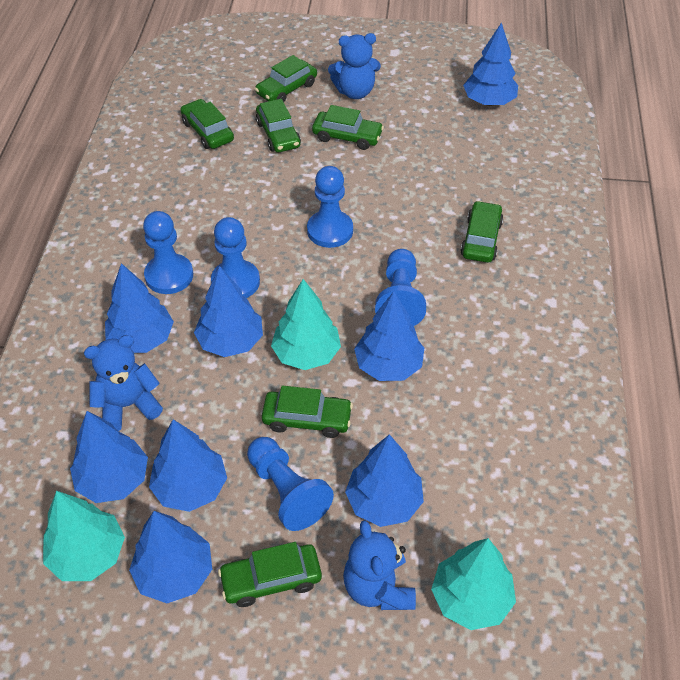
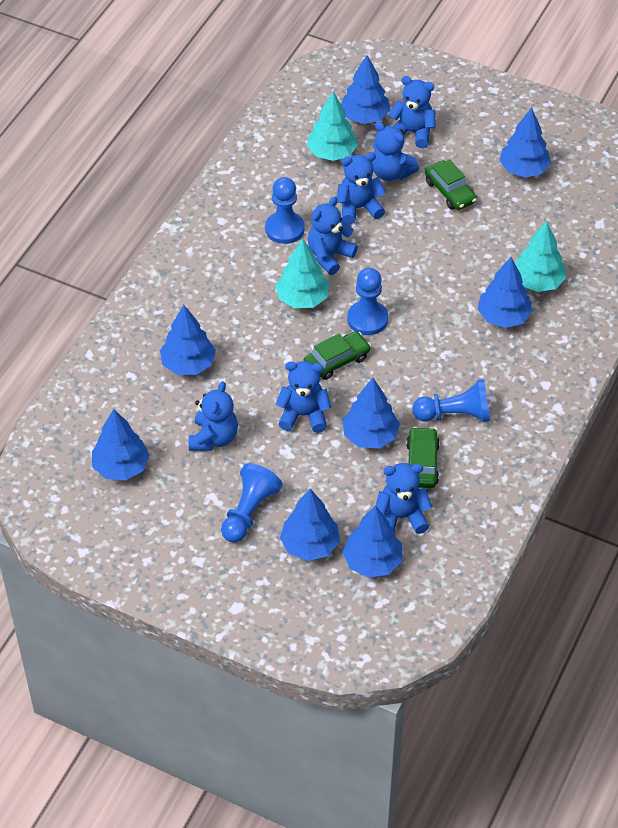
blue pawn: [143,211,193,294] [211,217,260,298] [247,437,334,531] [307,166,353,248] [375,249,426,326] = 5 -> [221,463,283,543] [265,177,305,244] [347,268,388,335] [412,379,490,422] = 4
blue teddy bear: [84,335,163,431] [328,33,381,99] [343,520,416,610] = 3 -> [189,381,238,451] [275,361,331,433] [308,197,358,275] [337,152,386,224] [372,122,419,181] [376,463,432,534] [388,76,436,148] = 7
green car: [181,99,234,149] [218,542,322,607] [255,55,317,102] [256,99,301,152] [262,386,353,438] [312,105,384,150] [460,201,503,263] = 7 -> [303,331,371,380] [406,427,440,488] [425,159,477,210] = 3

